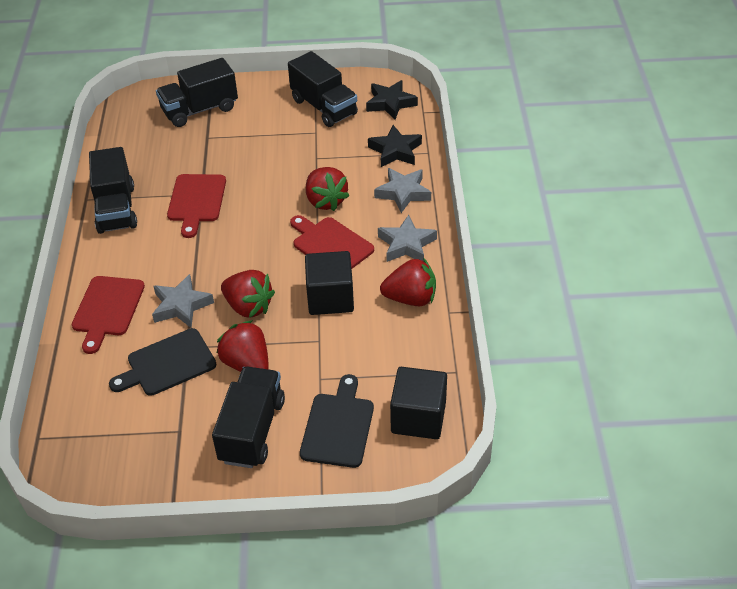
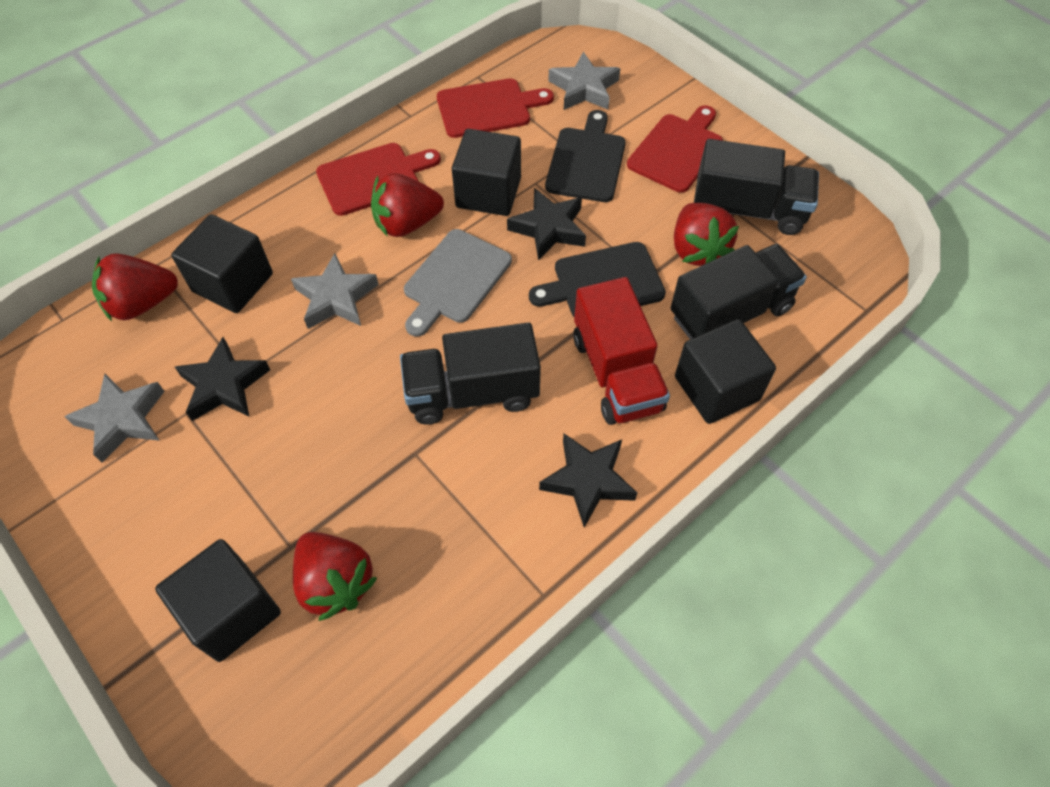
black cube: [305,251,354,315] [390,367,447,439] = 2 -> [155,539,281,662] [171,214,273,313] [452,129,521,216] [675,319,776,424] = 4
black star: [366,80,418,120] [368,125,422,167] = 2 -> [175,337,270,421] [507,188,586,261] [539,434,637,527] = 3
black truck: [89,147,137,234] [156,58,238,127] [212,367,285,468] [288,51,358,127] = 4 -> [400,323,541,425] [671,244,807,339] [694,139,819,235] = 3
grey cutting board: none = 0 -> [404,229,512,337] = 1
red truck: none = 0 -> [573,277,670,425] = 1

